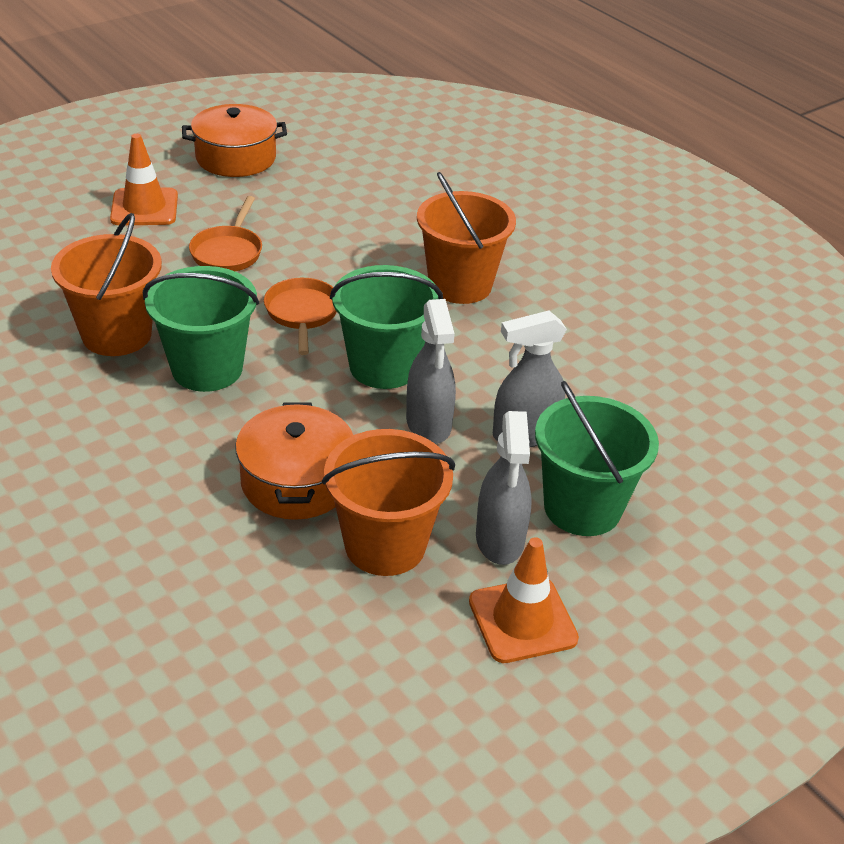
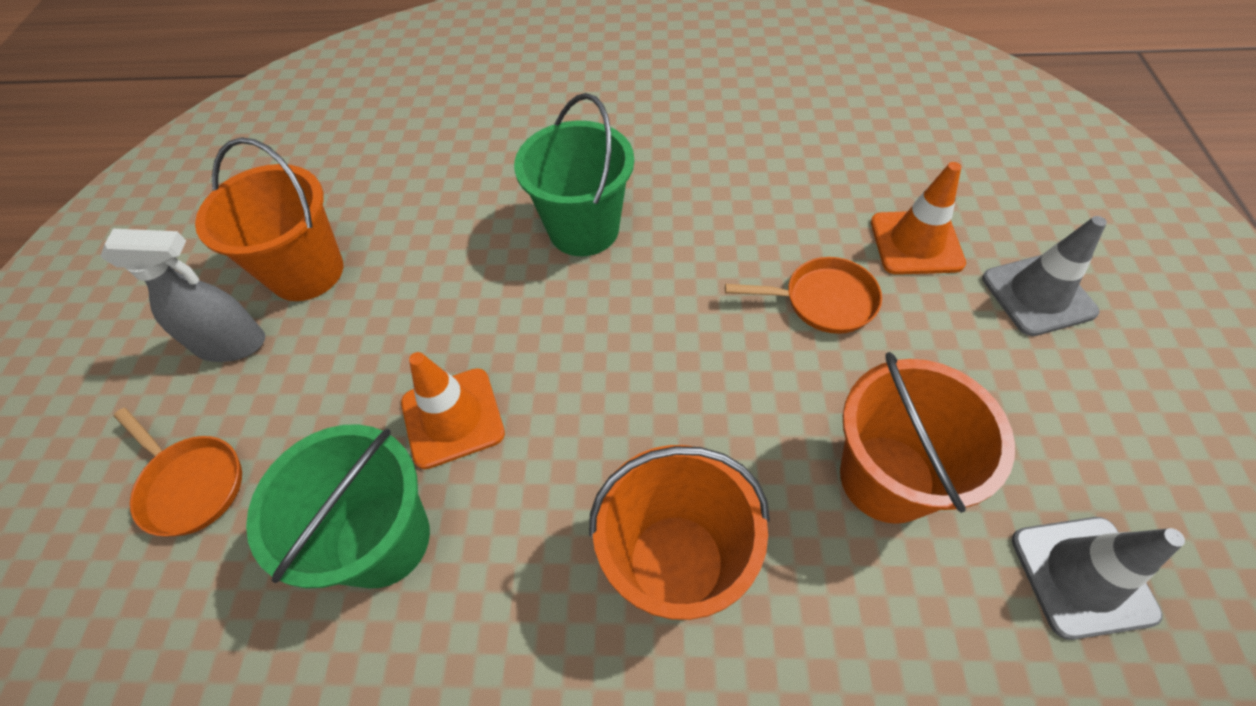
green bucket: [143,266,259,392] [330,265,443,389] [535,381,659,536] = 3 -> [246,424,430,588] [514,93,634,256] = 2
grey spray bottle: [406,299,456,444] [476,411,531,565] [493,310,567,447] = 3 -> [101,229,265,362] = 1
grey traffic cone: none = 0 -> [982,216,1107,336] [1012,517,1185,640] = 2
orange pot: [182,104,287,177] [235,402,353,520] = 2 -> none = 0

